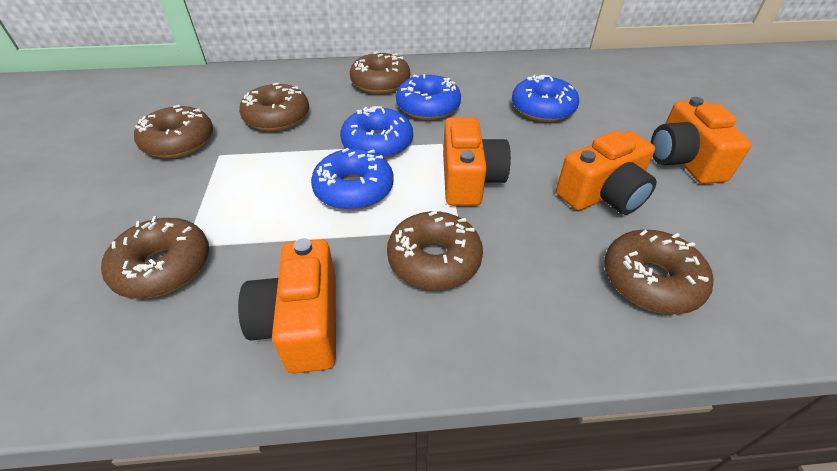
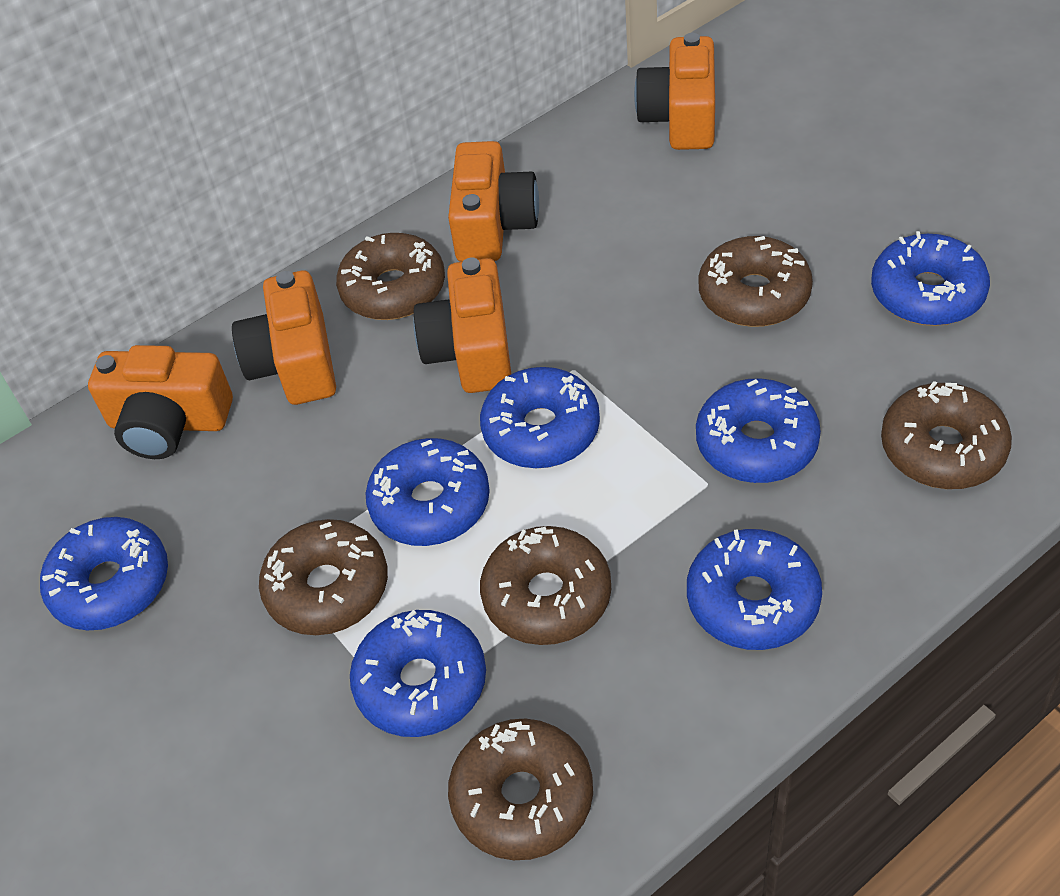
blue donut: [311,148,394,210] [340,106,413,159] [396,74,461,120] [512,75,579,122] = 4 -> [40,517,168,631] [350,610,486,737] [365,438,490,546] [480,367,600,468] [687,529,822,650] [696,379,821,483] [871,231,990,326] = 7
orange camera: [238,238,336,373] [443,117,511,206] [556,131,657,215] [651,97,752,184] = 4 -> [88,345,233,459] [232,271,336,405] [413,258,511,393] [448,141,539,262] [634,33,715,150] = 5

